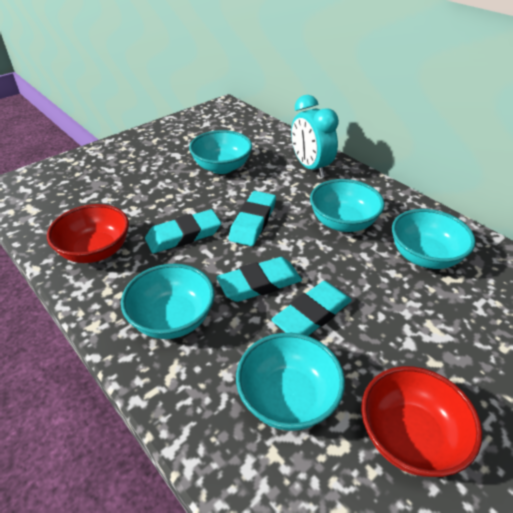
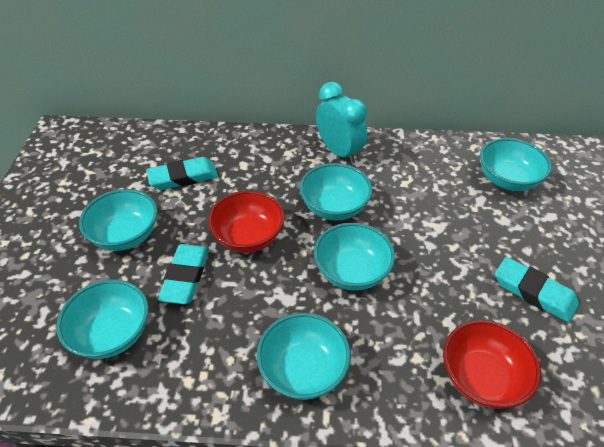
turquoise bowl: [121,264,215,339] [189,130,252,174] [236,333,345,431] [310,179,385,232] [392,209,476,269] = 5 -> [56,279,149,359] [79,189,157,251] [256,313,351,400] [299,163,372,221] [314,222,395,291] [480,138,552,191] = 6
turquoise eraser: [145,209,221,253] [216,257,302,302] [229,191,276,246] [271,281,352,336] = 4 -> [146,157,218,190] [158,244,209,304] [495,257,579,322] = 3

